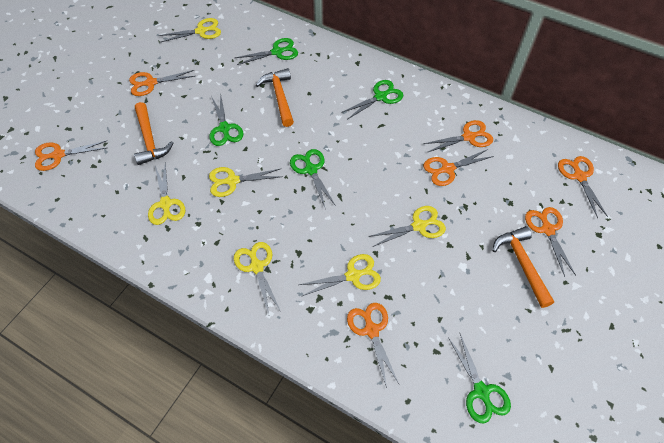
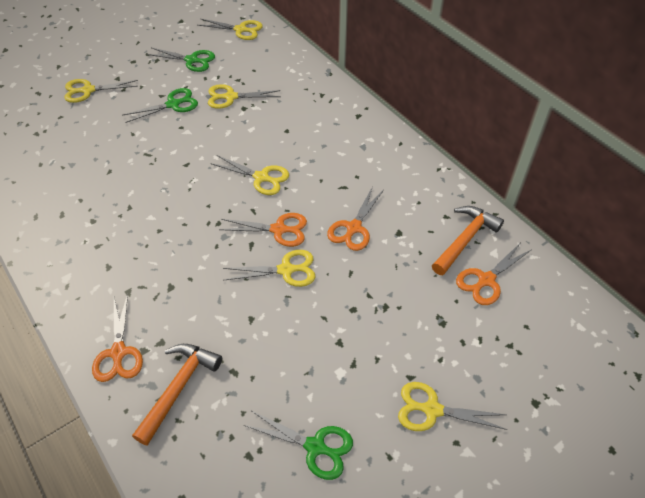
green scissors: [209,93,243,146] [235,38,298,65] [290,149,336,207] [341,80,403,119] [448,334,511,423] = 5 -> [123,88,198,123] [147,48,215,72] [244,411,353,480] = 3
orange hammer: [134,102,174,165] [256,68,294,127] [492,226,554,308] = 3 -> [132,344,222,446] [432,206,504,275] = 2
orange scissors: [35,141,107,171] [129,70,195,96] [347,303,399,388] [423,120,493,152] [423,149,494,186] [525,207,576,277] [558,156,608,218] = 7 -> [92,294,143,382] [219,213,307,247] [327,186,384,251] [456,244,532,305] = 4

